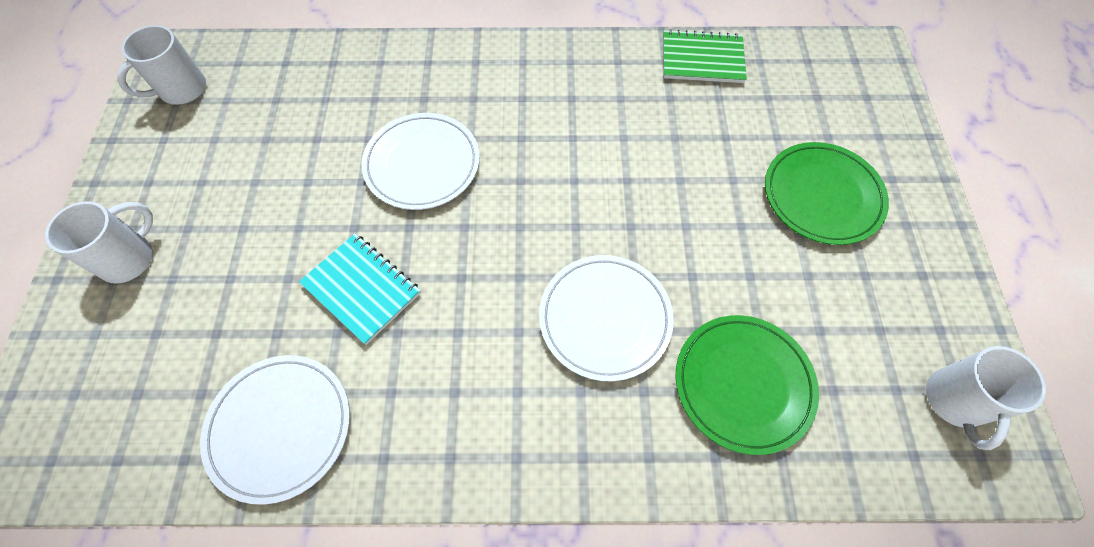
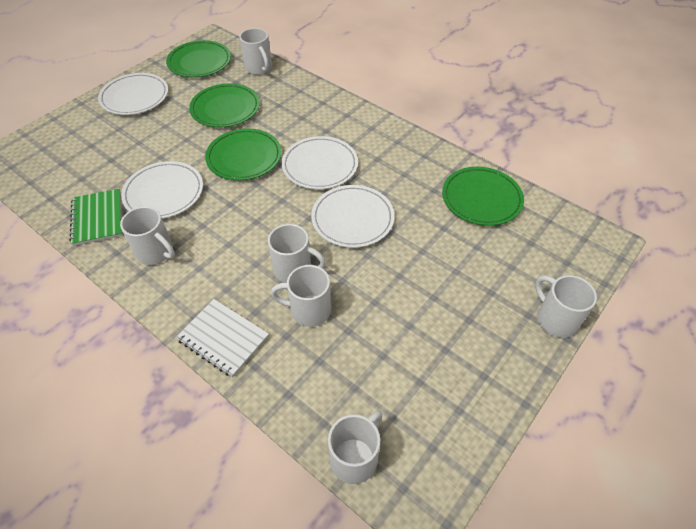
green plate: [675,315,819,455] [765,142,889,245] = 2 -> [166,40,231,77] [189,83,260,128] [205,128,281,180] [442,167,524,226] = 4
turquoise notebook: [299,234,421,345] = 1 -> none = 0
white mug: [45,201,153,284] [117,25,206,105] [926,346,1046,450] = 3 -> [120,206,175,265] [239,28,272,75] [268,224,326,283] [271,265,331,327] [328,411,382,484] [535,275,597,338] = 6
white notebook: none = 0 -> [176,299,269,377] = 1
white plate: [200,355,350,505] [361,113,480,210] [539,255,674,381] = 3 -> [98,73,168,115] [121,161,203,219] [281,136,358,190] [311,185,395,248] = 4

